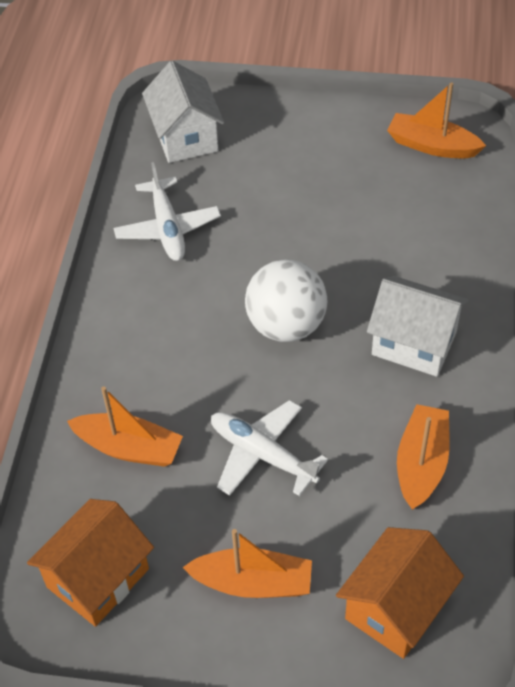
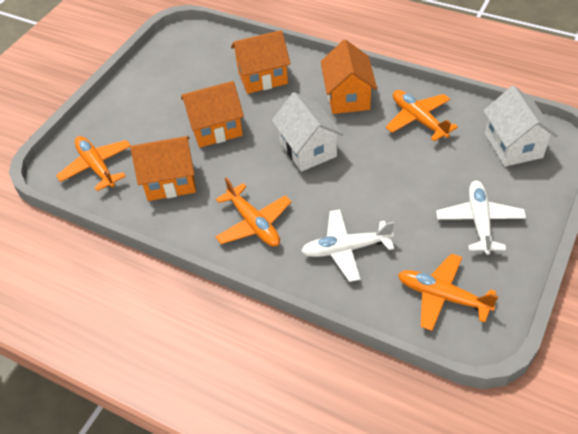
orange boat: [67,386,183,467] [183,529,312,598] [387,82,486,158] [397,404,450,510] = 4 -> none = 0
orange house: [27,499,154,627] [336,527,464,659] = 2 -> [130,136,196,201] [181,81,244,148] [231,30,291,94] [320,40,377,114] = 4
orange plane: none = 0 -> [56,136,131,191] [215,177,291,247] [386,90,458,141] [398,253,499,331] = 4
white ball: [245,259,328,342] = 1 -> none = 0

